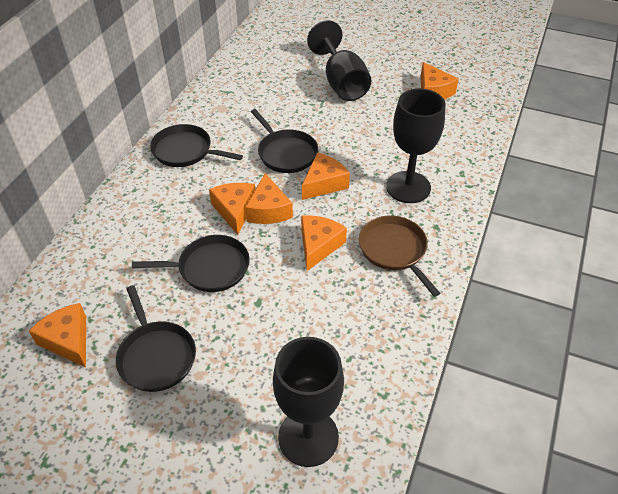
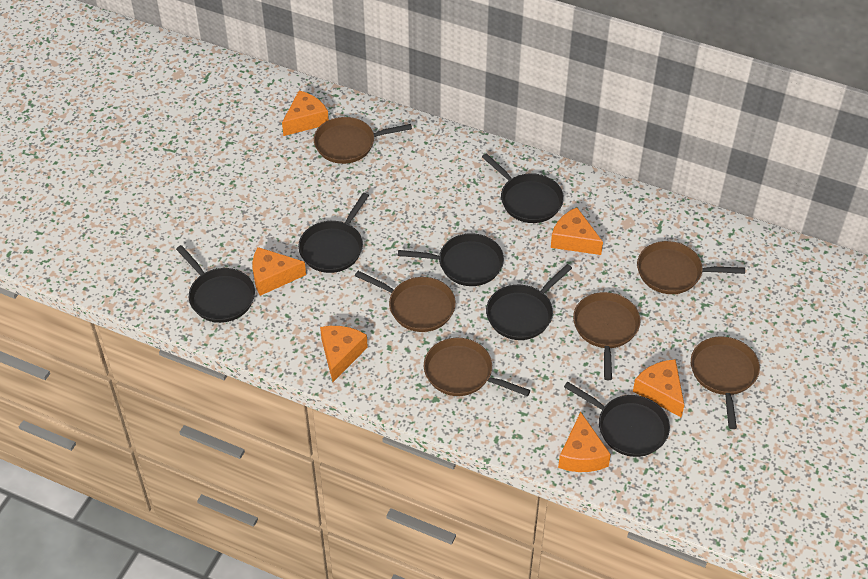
black goblet: [273,337,344,467] [307,20,371,101] [386,88,445,203] = 3 -> none = 0
black pan: [116,285,196,392] [132,235,250,292] [150,124,243,167] [251,109,318,173] = 4 -> [176,245,255,323] [298,193,369,273] [398,233,504,286] [482,153,564,223] [486,264,572,340] [564,382,670,457] = 6
brown pan: [359,216,440,297] = 1 -> [314,117,412,164] [355,271,456,332] [424,338,530,396] [573,292,641,380] [637,241,745,294] [691,336,760,429] = 6

